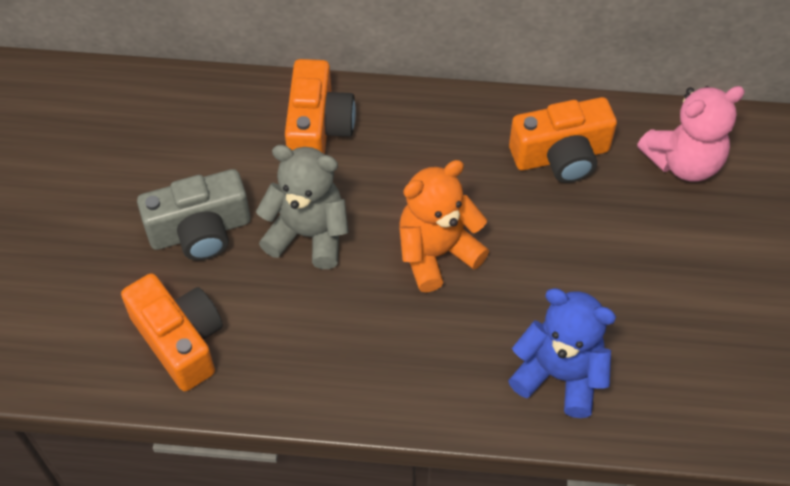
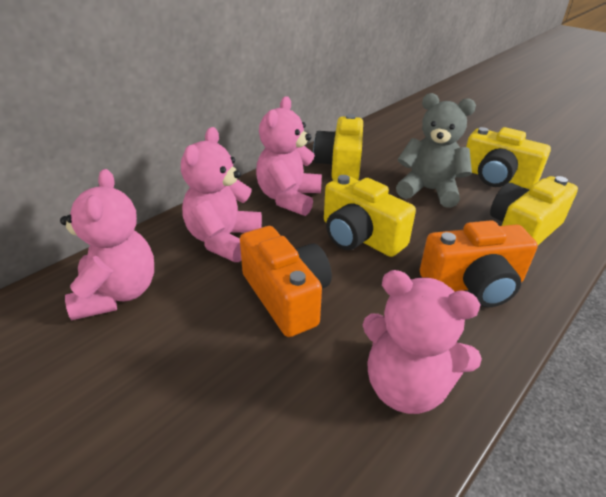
blue teddy bear: [508,288,616,418] = 1 -> none = 0
grey camera: [137,169,250,260] = 1 -> none = 0
orange camera: [121,273,223,391] [285,59,356,154] [509,97,617,183] = 3 -> [240,226,332,337] [420,220,538,307] = 2
orange teddy bear: [399,160,489,292] = 1 -> none = 0
pink teddy bear: [637,86,745,182] = 1 -> [60,169,154,321] [181,127,262,262] [256,96,322,216] [363,270,482,414] = 4
yellow camera: none = 0 -> [313,114,363,180] [324,175,416,257] [466,127,551,189] [490,176,578,245] = 4

